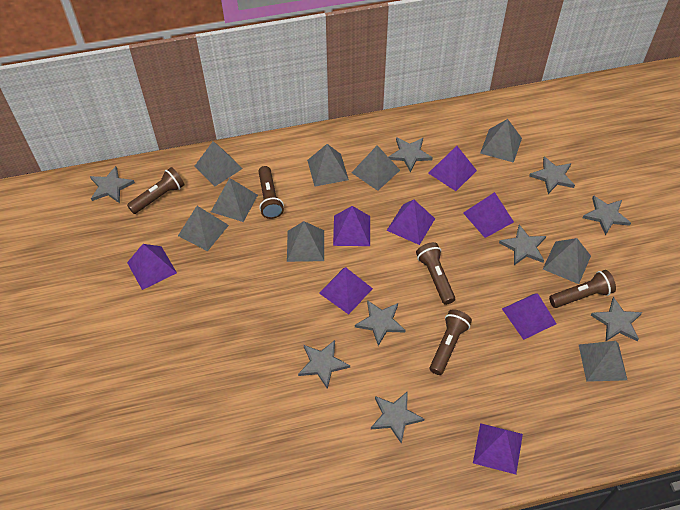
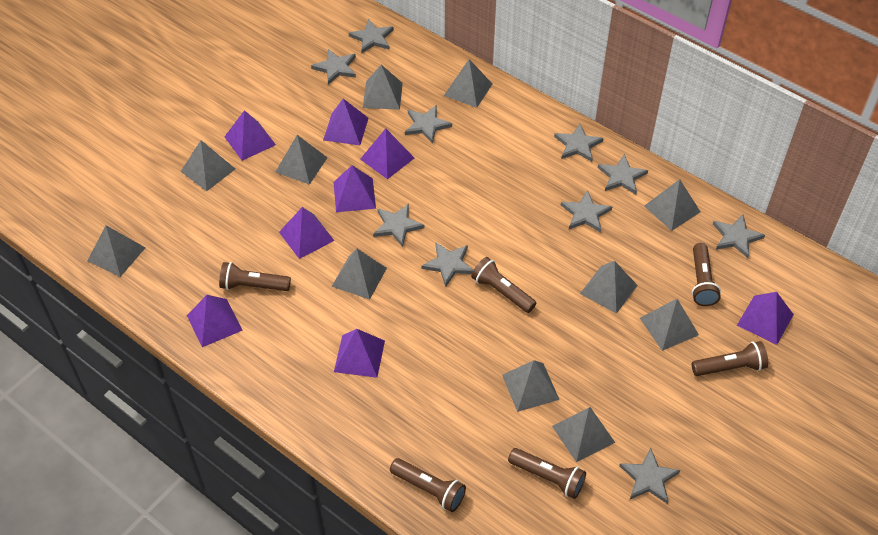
brown flashlight: [127,167,184,214] [259,166,284,219] [416,242,455,305] [430,309,472,375] [549,270,616,308] = 5 -> [219,262,291,291] [390,458,466,512] [471,257,536,313] [508,448,586,499] [692,243,721,306] [692,341,768,376] = 6
grey pyramid: [178,206,229,251] [195,141,243,187] [211,178,258,222] [287,221,324,262] [307,144,349,186] [351,145,400,191] [480,119,522,163] [543,238,591,284] [579,341,627,382] = 9 -> [87,225,145,277] [181,140,235,191] [275,135,327,185] [332,248,387,300] [363,65,403,110] [444,59,492,108] [502,360,560,412] [552,407,615,462] [580,261,638,314] [640,299,699,351] [644,179,701,231] = 11
grey star: [90,166,135,203] [298,340,350,389] [355,300,406,346] [371,391,424,444] [389,137,433,173] [499,225,546,265] [529,157,575,194] [582,195,631,236] [591,297,642,341] = 9 -> [311,49,356,85] [349,19,394,53] [373,204,425,247] [405,105,452,144] [421,242,473,287] [554,124,604,162] [561,190,612,232] [598,154,648,195] [619,448,680,504] [713,215,765,258] = 10

